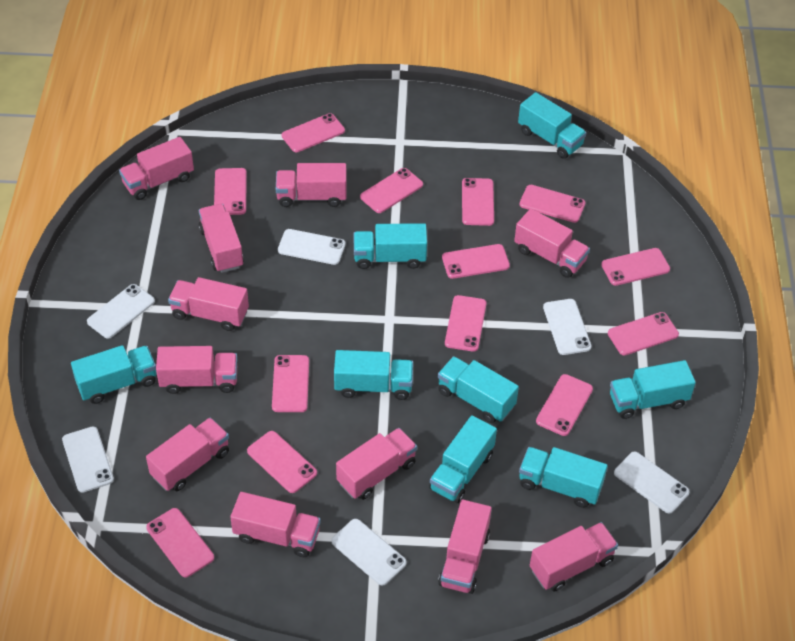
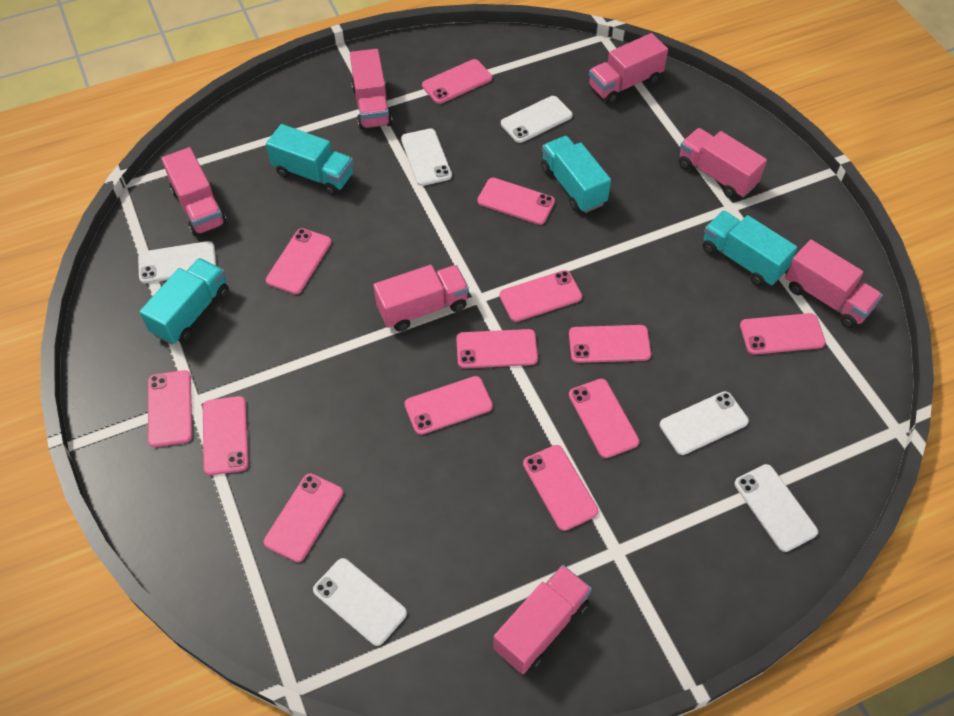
pink truck: [119,137,194,200] [146,418,229,491] [156,346,237,394] [168,277,249,331] [198,204,244,273] [230,492,321,557] [276,163,347,207] [336,428,417,500] [438,500,492,594] [514,209,590,278] [530,522,618,592] = 11 -> [161,147,227,236] [350,49,392,130] [373,265,469,331] [493,565,592,674] [589,33,668,104] [679,128,767,199] [785,240,883,328] = 7
turquoise truck: [71,345,156,404] [334,350,413,400] [354,223,427,269] [429,415,497,503] [438,356,519,423] [518,92,587,159] [519,447,608,508] [610,360,696,419] = 8 -> [139,258,229,345] [266,124,353,196] [541,136,611,213] [703,211,797,286] = 4

